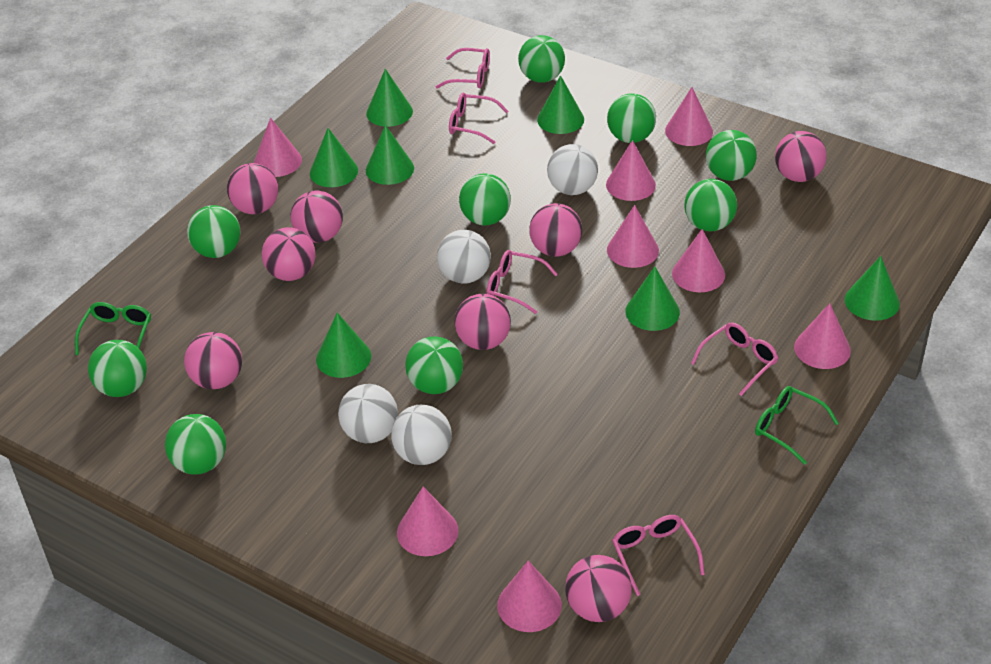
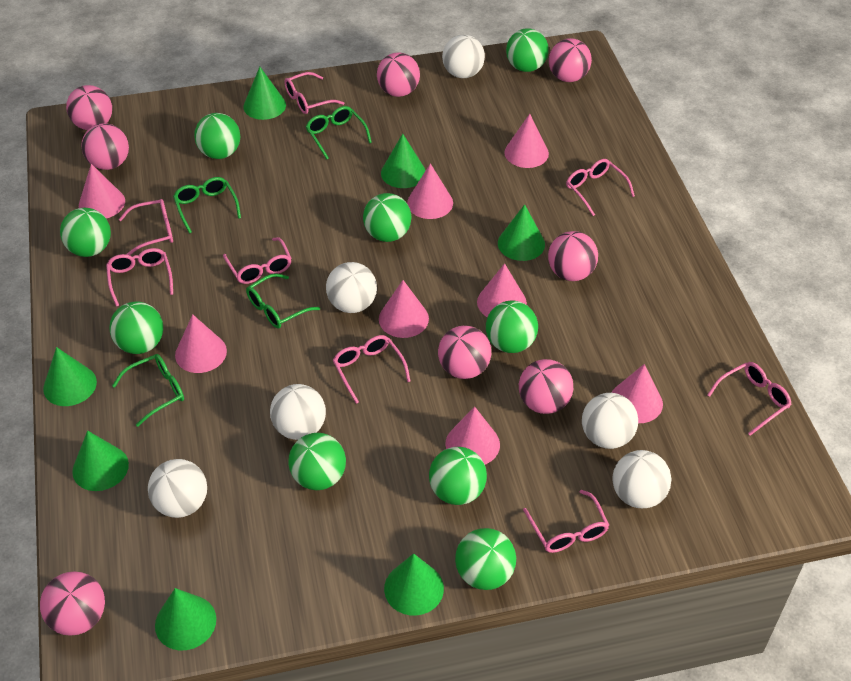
green glasses: [75,302,151,355] [755,386,839,465] = 2 -> [112,354,184,427] [173,177,241,233] [246,273,320,328] [306,106,372,159] = 4
pink glasses: [436,48,490,89] [449,93,508,144] [487,250,558,314] [612,515,705,596] [691,322,778,396] = 5 -> [106,248,173,306] [119,199,173,255] [223,237,292,284] [284,72,344,114] [333,335,411,404] [523,490,609,553] [566,159,635,216] [707,362,792,436] = 8
white ball: [338,384,398,443] [391,405,452,465] [437,230,491,284] [547,144,598,195] = 4 -> [148,459,207,518] [270,384,326,440] [326,262,377,313] [442,35,485,78] [582,393,638,449] [612,450,672,508] = 6

